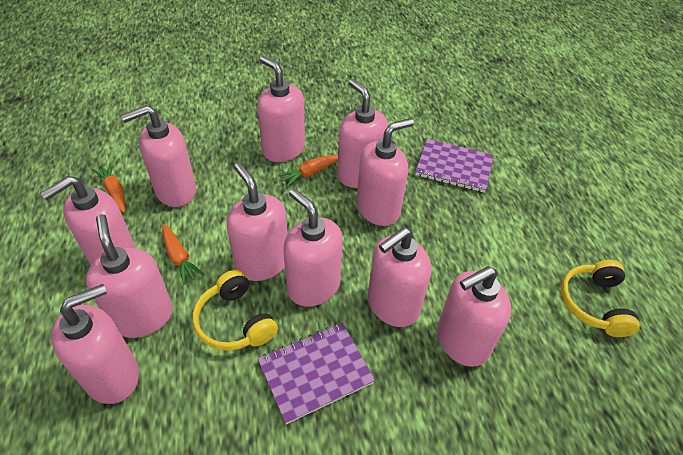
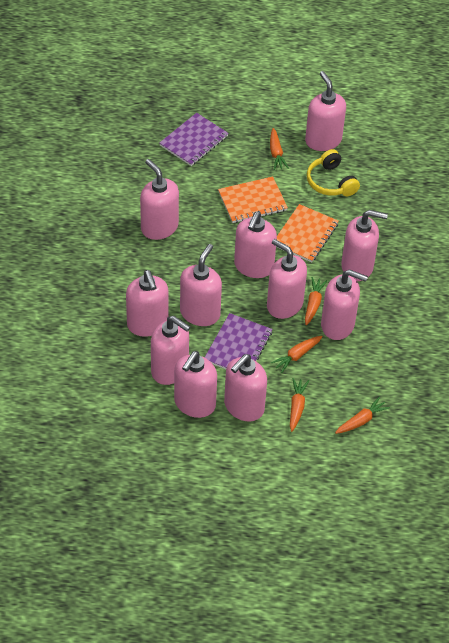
orange carrot: [92,162,125,213] [162,224,204,285] [278,155,338,187] = 3 -> [270,128,289,170] [271,336,323,373] [290,378,309,432] [305,277,327,325] [335,396,390,434] = 5
orange notebook: none = 0 -> [218,176,288,223] [276,204,339,262] = 2
yellow headphones: [192,270,278,351] [561,260,640,337] = 2 -> [307,149,360,196] = 1

